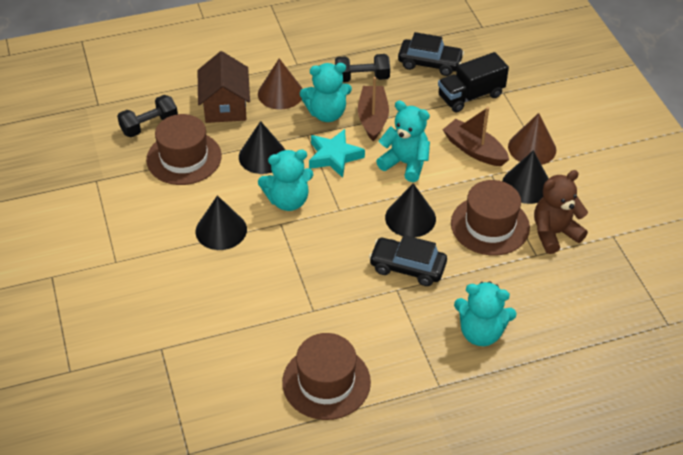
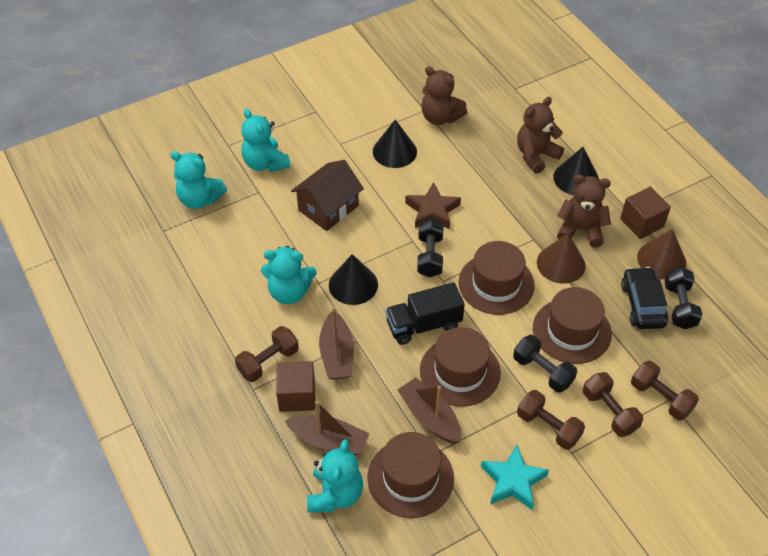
black car: [369,235,447,286] [398,32,464,76] = 2 -> [621,267,668,329] = 1
black cone: [195,195,247,250] [239,121,285,174] [385,183,436,237] [502,150,549,204] = 4 -> [329,254,378,305] [373,119,417,168] [553,147,599,195] = 3
black dumbbell: [117,95,178,137] [335,54,390,82] = 2 -> [417,218,443,277] [513,335,577,393] [664,267,703,329] = 3
brown boat: [358,77,389,141] [443,107,509,166] = 2 -> [285,401,369,456] [319,307,354,379] [398,377,461,444] = 3
brown cube: none = 0 -> [276,361,315,412] [620,187,671,239] = 2
brown dumbbell: none = 0 -> [235,326,299,382] [517,390,585,450] [583,372,643,437] [631,361,699,421] = 4
brown hat: [146,114,222,185] [282,333,371,420] [451,180,530,256] = 3 -> [367,432,454,518] [420,327,501,407] [458,241,535,315] [533,287,612,364] = 4
brown star: none = 0 -> [405,182,461,230] = 1
brown teddy bear: [534,170,588,254] = 1 -> [421,66,467,125] [517,97,564,173] [557,175,611,248] = 3

